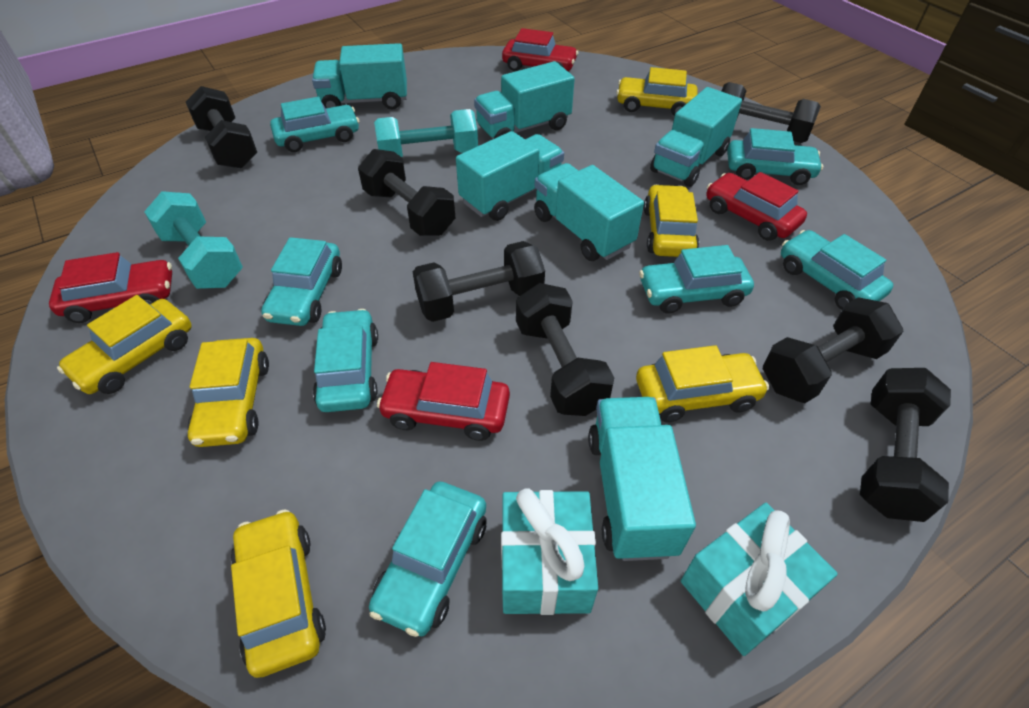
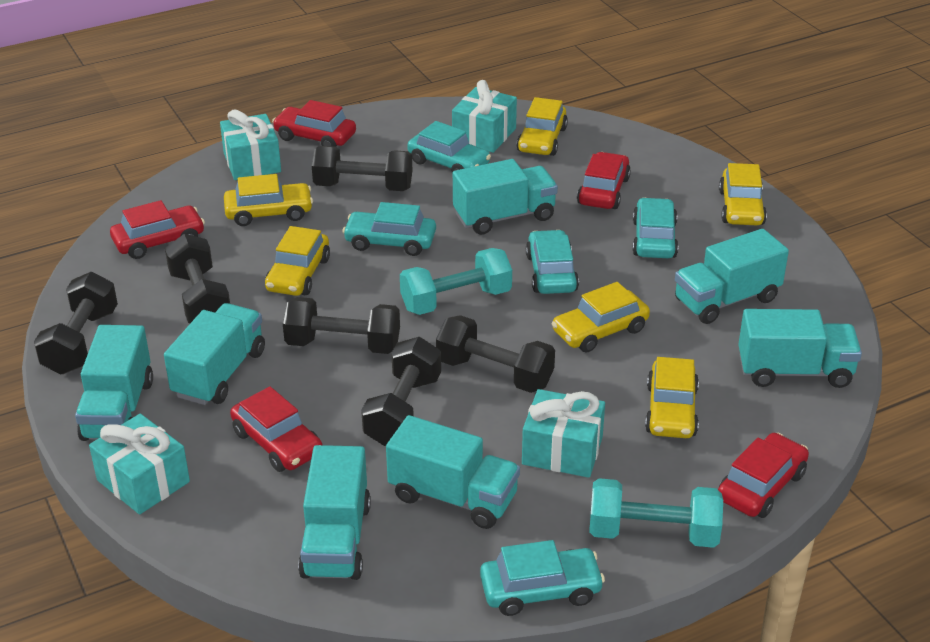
black dumbbell: [186,86,257,169] [358,149,455,236] [413,241,545,322] [516,283,614,416] [722,82,821,143] [763,297,903,403] [860,368,951,522] = 7 -> [34,272,118,374] [165,234,230,323] [283,297,400,354] [312,146,413,191] [361,337,441,446] [436,315,555,393] = 6
red car: [49,252,172,323] [377,362,510,441] [502,28,578,71] [706,172,807,241] = 4 -> [110,200,205,259] [230,386,322,472] [272,100,356,147] [577,152,631,209] [718,433,809,518] = 5
turquoise car: [261,237,342,326] [270,97,359,152] [313,309,378,412] [369,482,487,637] [639,245,754,314] [727,128,823,185] [781,230,893,310] = 7 -> [342,202,436,256] [407,121,491,174] [480,540,605,616] [526,230,579,294] [632,198,678,258] = 5
turquoise gift: [501,489,598,615] [681,503,838,656] = 2 -> [89,414,190,514] [220,109,281,180] [452,80,517,153] [522,389,605,478] = 4
turquoise truck: [312,43,407,110] [456,131,564,221] [474,61,575,139] [534,163,644,261] [588,397,696,561] [650,87,742,187] = 6 -> [75,325,153,441] [164,303,265,405] [298,445,371,580] [386,415,520,529] [453,159,558,235] [675,229,789,324] [738,309,862,388] = 7

